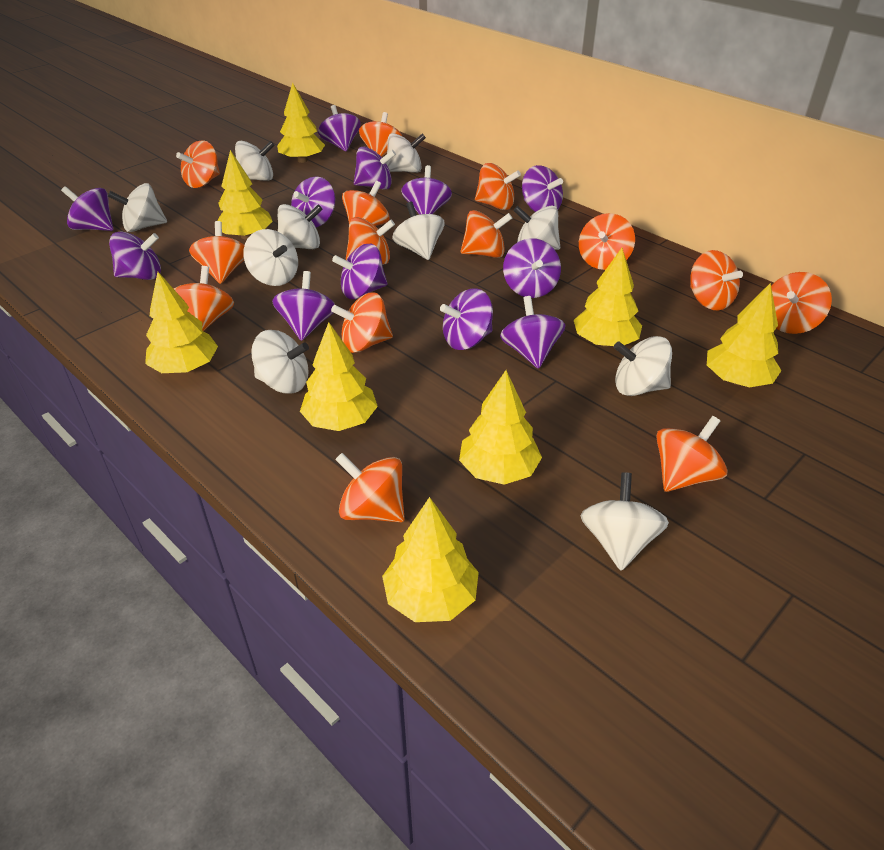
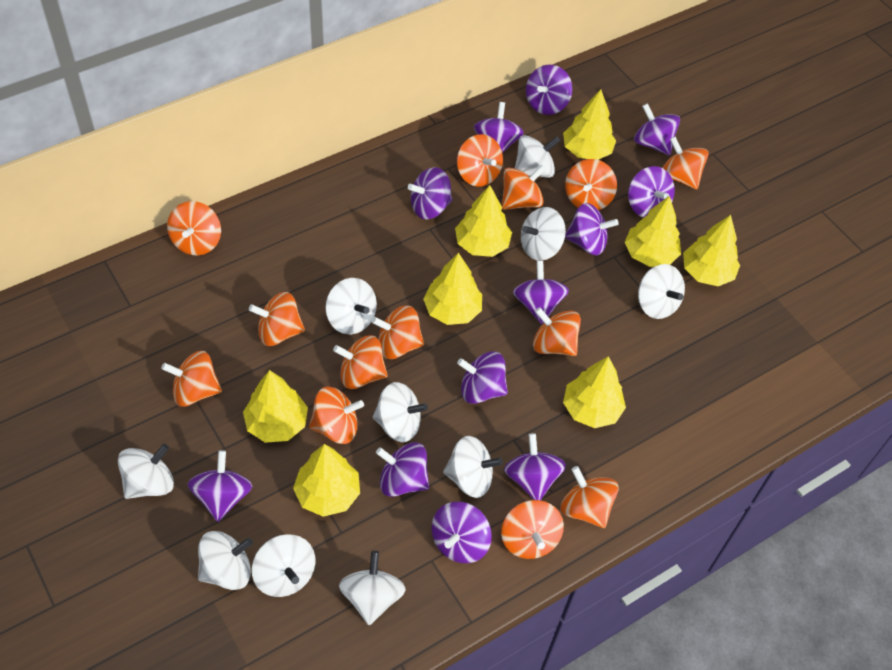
orange spinning top: [174,266,234,331] [176,140,220,188] [189,221,245,284] [331,292,393,353] [335,453,405,522] [342,181,389,226] [346,217,395,265] [359,112,402,157] [461,210,512,258] [475,163,521,210] [579,213,635,270] [656,416,728,492] [690,250,743,310] [771,272,832,334] = 14 -> [161,351,222,407] [167,201,221,255] [249,292,305,346] [309,387,364,444] [333,335,388,389] [372,305,424,359] [457,134,503,187] [501,500,564,559] [502,165,546,210] [533,307,581,356] [561,466,619,528] [565,159,617,210] [662,137,709,189] = 13

